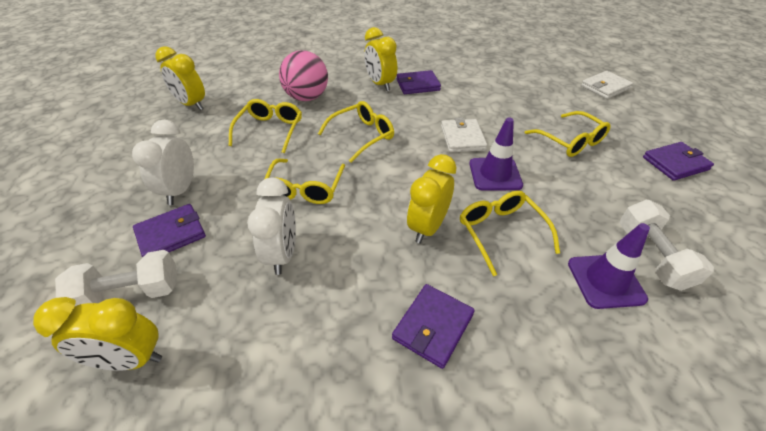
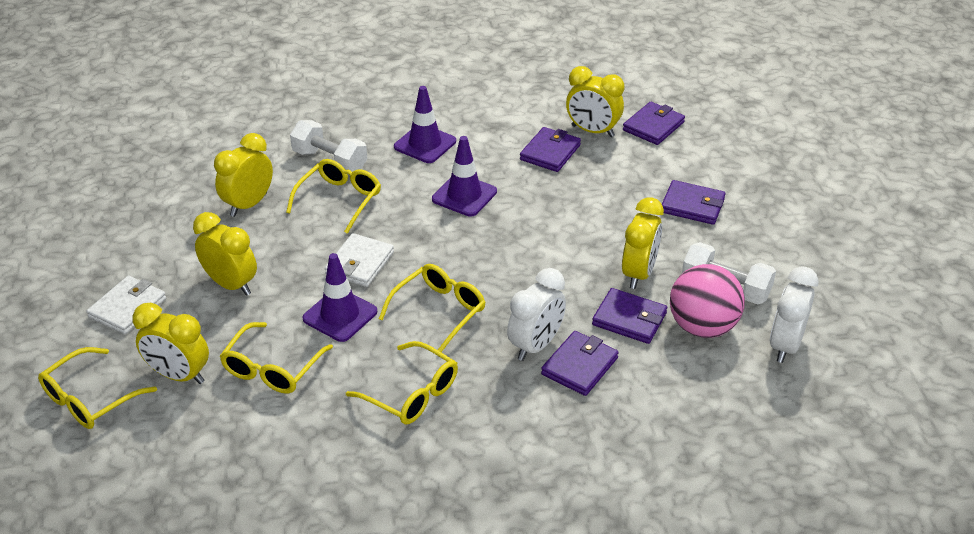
purple traffic cone: [469,118,523,191] [568,223,650,309] = 2 -> [302,253,377,342] [394,86,456,163] [432,136,497,217] = 3
purple wallet: [133,204,206,257] [392,284,475,369] [396,70,441,94] [643,142,714,181] = 4 -> [520,127,581,172] [541,331,619,396] [592,288,667,344] [623,102,685,145] [662,180,725,225] = 5
yellow clock: [33,297,162,371] [155,46,205,110] [364,27,397,91] [407,154,457,243] = 4 -> [132,303,209,384] [193,212,257,296] [214,133,273,217] [566,66,624,137] [622,197,664,289] = 5

